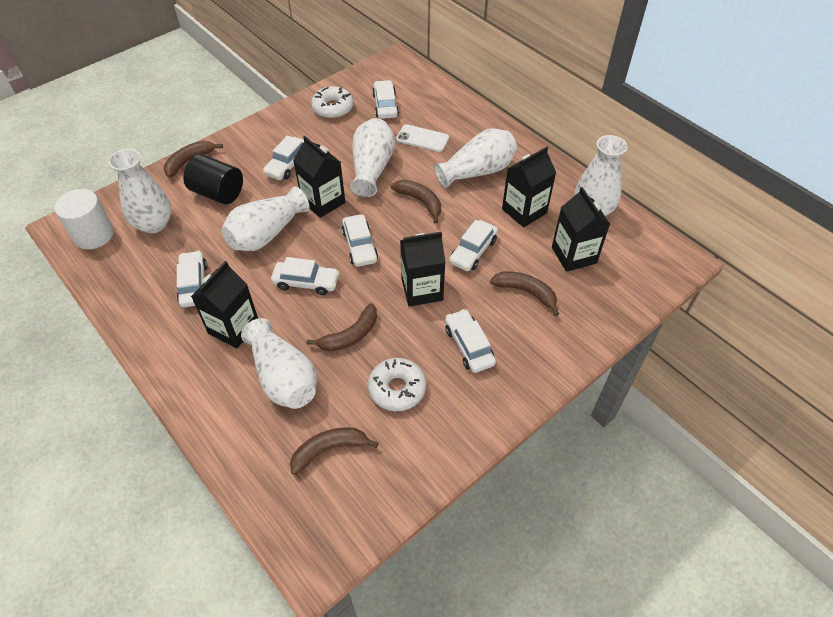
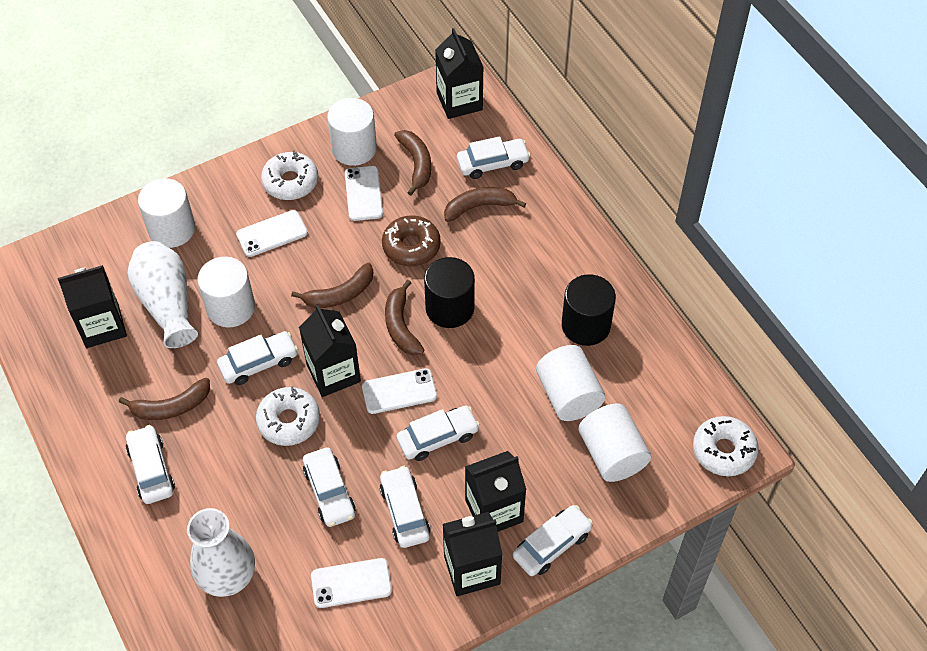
black cylinder: [183,154,243,204] = 1 -> [424,257,475,328] [562,274,616,346] = 2
brown donut: none = 0 -> [382,215,441,266] = 1
white cylinder: [54,189,114,249] = 1 -> [138,178,195,248] [197,257,255,327] [327,98,377,166] [536,345,605,421] [578,404,651,482] = 5
white donut: [311,86,354,118] [368,358,426,411] = 2 -> [256,386,320,446] [261,150,318,200] [693,416,758,476] = 3
white phone: [396,124,449,152] = 1 -> [236,210,308,257] [311,558,392,608] [345,166,383,221] [362,368,437,414] = 4
white vase: [109,149,171,233] [222,187,309,251] [241,318,317,409] [350,118,395,197] [434,128,517,188] [574,135,627,216] = 6 -> [128,241,198,348] [187,508,255,597] = 2

